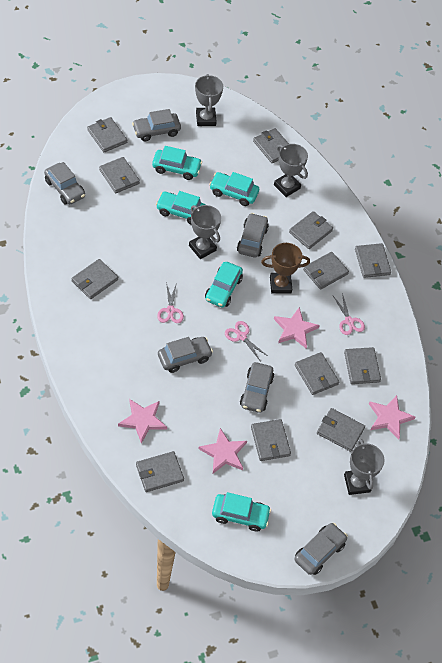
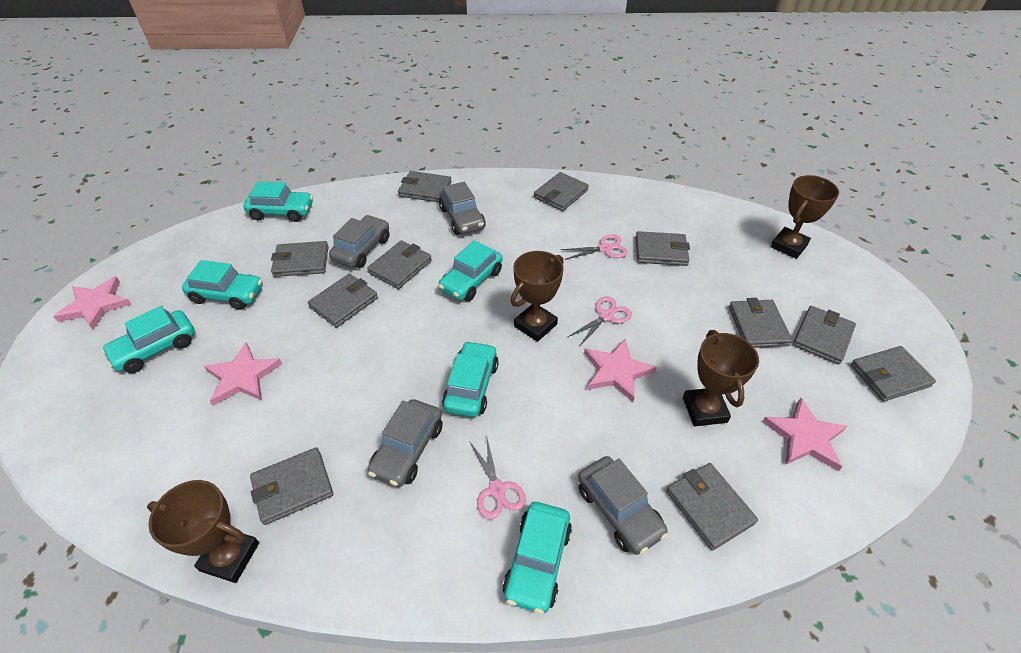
brown trophy: [261,243,310,294] = 1 -> [147,480,259,583] [511,251,564,342] [683,330,759,426] [770,175,839,259] = 4
grey car: [44,162,85,205] [132,109,181,142] [158,337,213,373] [237,213,269,258] [240,362,274,413] [294,523,348,575] = 6 -> [329,215,389,268] [368,399,443,487] [439,182,486,235] [578,456,668,555] = 4
grey trophy: [189,205,221,259] [195,74,223,126] [274,144,308,197] [344,439,385,495] = 4 -> none = 0
grey wallet: [71,259,118,299] [87,117,127,152] [99,157,140,193] [136,451,184,492] [251,419,291,461] [253,128,289,163] [289,211,333,249] [295,352,339,395] [303,252,349,290] [317,408,365,452] [344,347,381,384] [355,243,391,278] = 12 -> [250,447,333,525] [271,241,329,277] [308,274,378,328] [367,240,432,289] [398,171,452,203] [534,172,589,211] [636,231,690,266] [666,463,758,551] [729,298,793,348] [793,306,856,365] [851,346,936,402] = 11
turquoise car: [152,146,202,180] [156,191,206,224] [205,262,243,307] [209,172,259,206] [212,492,271,532] = 5 -> [101,306,195,373] [182,260,263,310] [243,181,313,222] [438,240,502,301] [442,341,499,417] [502,502,572,614] = 6

